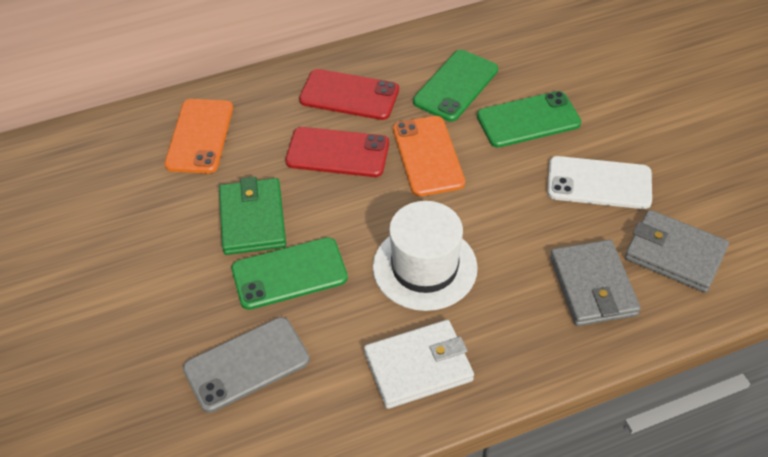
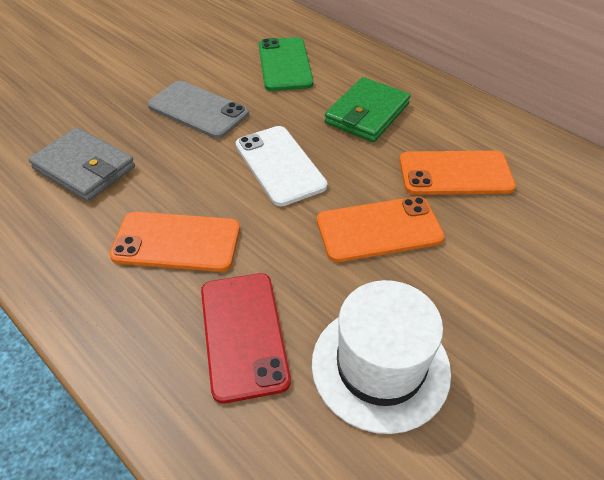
green phone: [231,237,348,310] [413,50,498,122] [477,91,581,148] = 3 -> [259,37,313,91] = 1
grey wallet: [550,240,641,326] [625,210,729,293] = 2 -> [28,127,135,201] = 1
orange phone: [165,99,233,174] [393,116,465,196] = 2 -> [109,212,240,272] [317,196,445,262] [399,151,516,195] = 3
red phone: [285,127,389,177] [299,69,399,120] = 2 -> [201,273,291,403] = 1
white wallet: [364,320,474,409] = 1 -> none = 0

